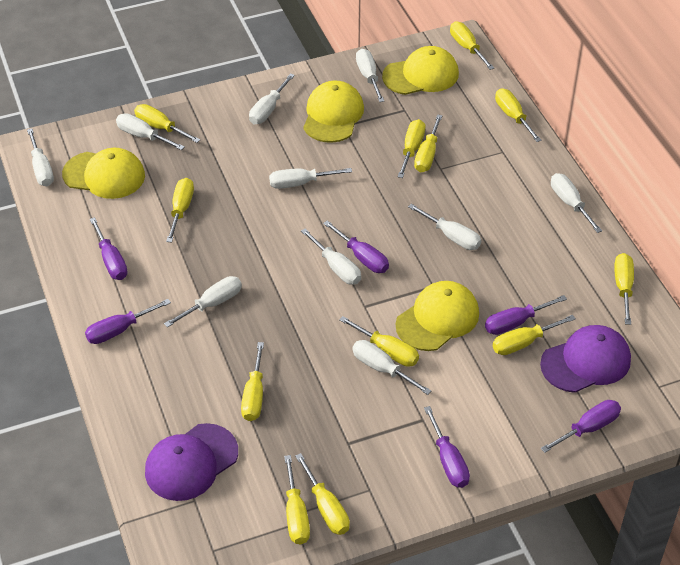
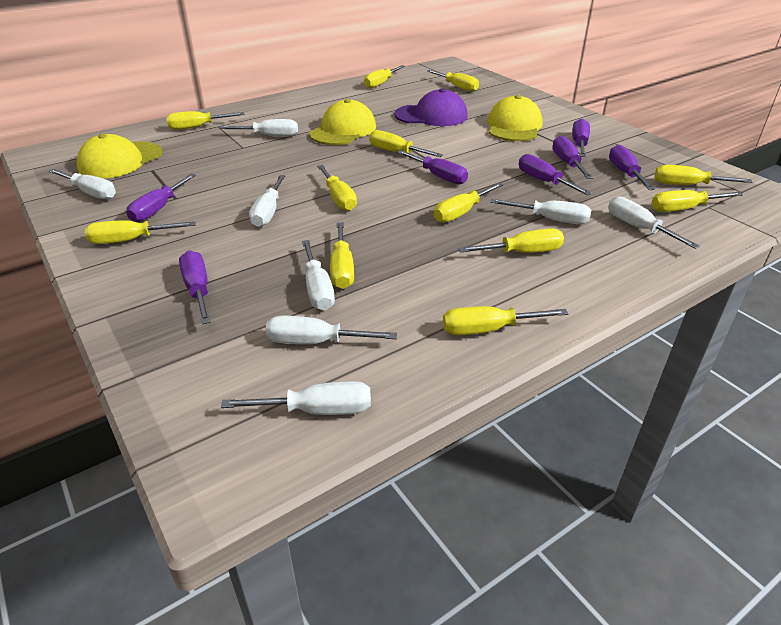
purple cap: [145,423,238,501] [540,325,631,393] = 2 -> [394,88,468,126] = 1
purple screwdriver: [85,299,171,344] [90,217,128,280] [323,220,389,273] [424,406,470,488] [485,295,567,335] [541,400,621,453] = 6 -> [126,174,196,222] [179,250,211,324] [397,150,468,184] [519,154,592,195] [552,136,593,179] [572,118,590,157] [609,145,655,190] = 7
white screwdriver: [27,129,54,186] [116,113,185,150] [164,276,242,327] [249,73,295,124] [269,168,352,189] [301,228,361,285] [353,340,431,395] [356,49,384,102] [408,204,481,250] [551,173,602,233] = 10 -> [49,169,116,200] [219,119,298,136] [221,381,371,415] [249,175,285,227] [265,316,397,344] [302,240,335,310] [490,199,591,224] [608,196,700,249] = 8
yellow cap: [62,148,145,199] [303,81,364,143] [382,46,459,95] [396,281,479,351] = 4 -> [77,134,163,179] [309,99,376,145] [488,95,542,141] = 3

